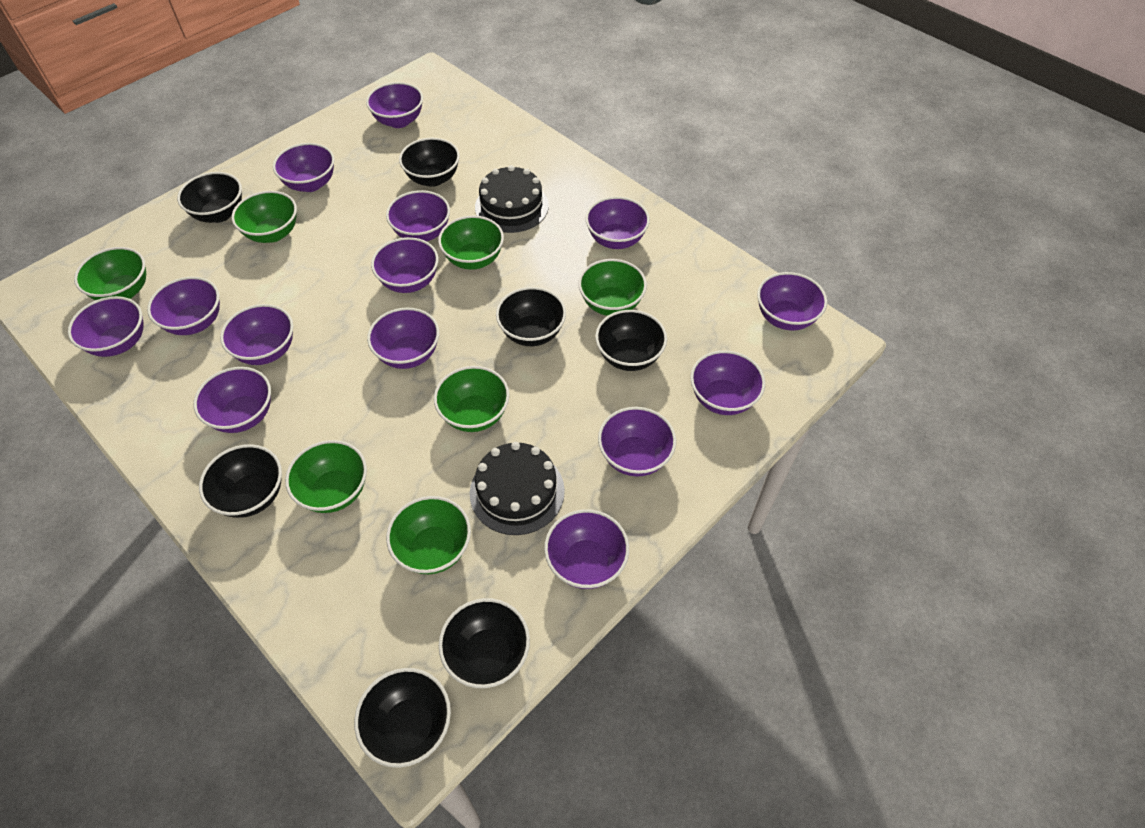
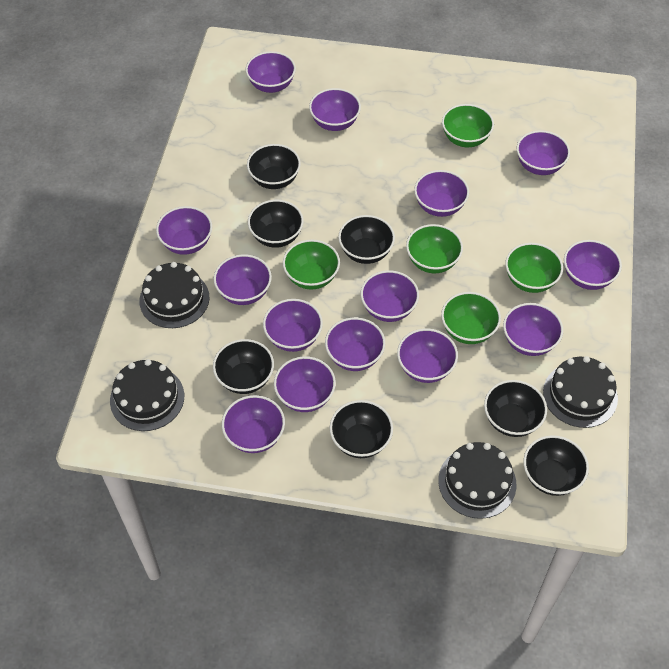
black cake: [470,442,565,535] [475,165,549,233] = 2 -> [110,359,184,431] [139,262,210,328] [438,442,517,519] [543,356,618,428] = 4
green bowl: [74,247,146,300] [232,191,297,243] [285,440,367,513] [386,496,471,574] [434,366,509,432] [438,216,504,270] [578,259,647,316] = 7 -> [283,239,340,290] [406,224,463,273] [441,292,501,344] [442,104,494,148] [505,243,563,293] = 5

